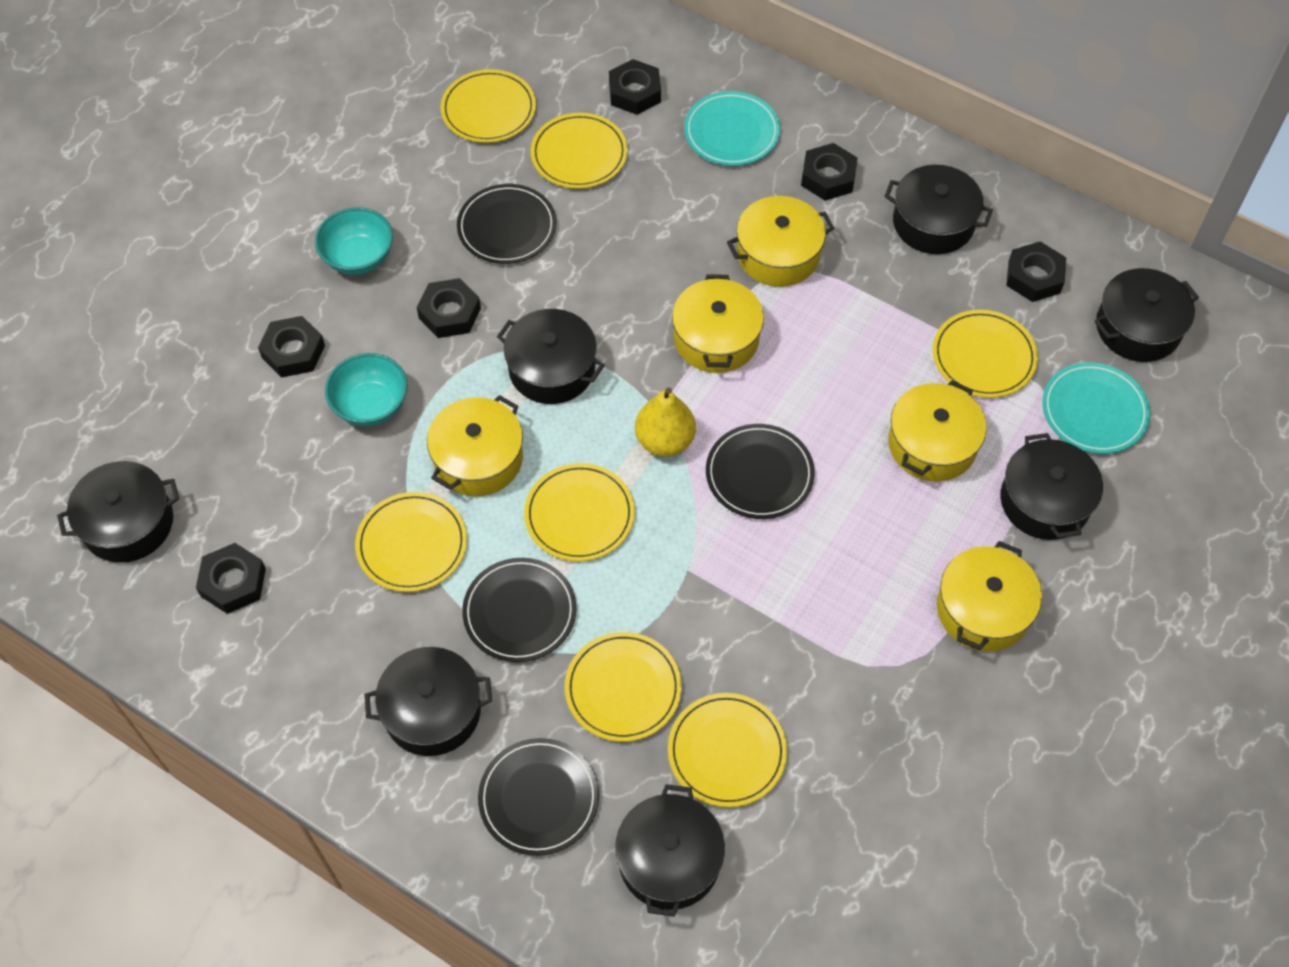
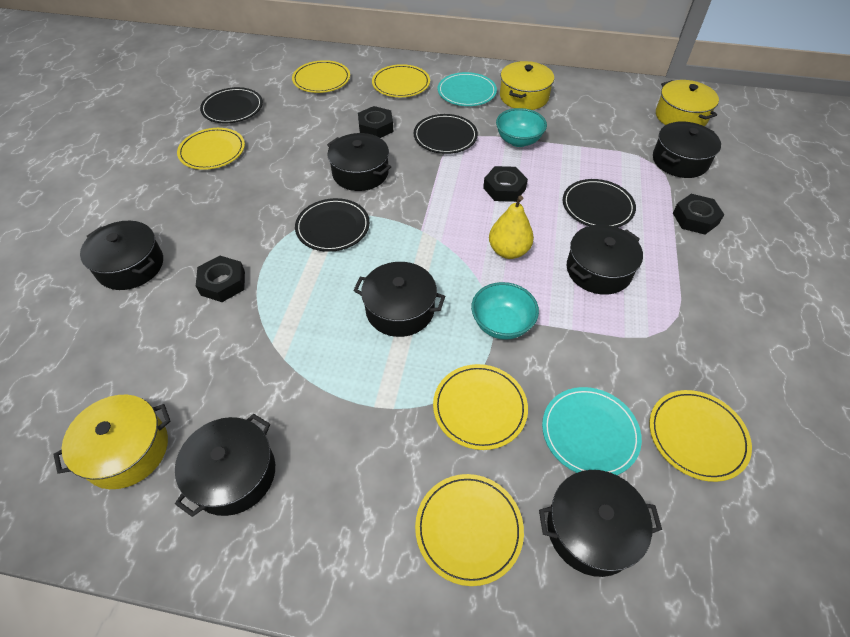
black nut: [196,543,266,614] [258,316,325,378] [417,278,481,338] [609,59,661,115] [801,143,858,201] [1006,241,1066,302] = 6 -> [196,256,245,302] [358,106,393,138] [483,166,528,202] [673,194,725,234] = 4
yellow plate: [355,492,467,592] [441,69,536,143] [524,463,635,561] [531,113,628,189] [565,632,682,742] [668,693,787,807] [933,310,1038,398] = 7 -> [177,128,245,170] [292,60,350,93] [372,64,430,97] [415,474,524,586] [433,364,528,450] [649,390,752,482] = 6
yellow pot: [427,395,523,497] [672,274,764,373] [727,196,834,287] [888,380,987,482] [937,541,1042,651] = 5 -> [53,395,171,489] [500,61,554,110] [656,80,719,126] = 3

